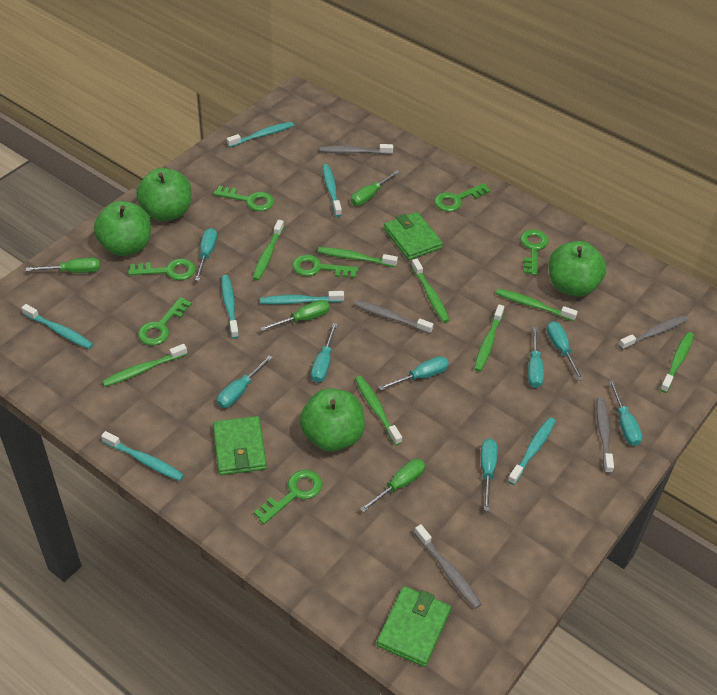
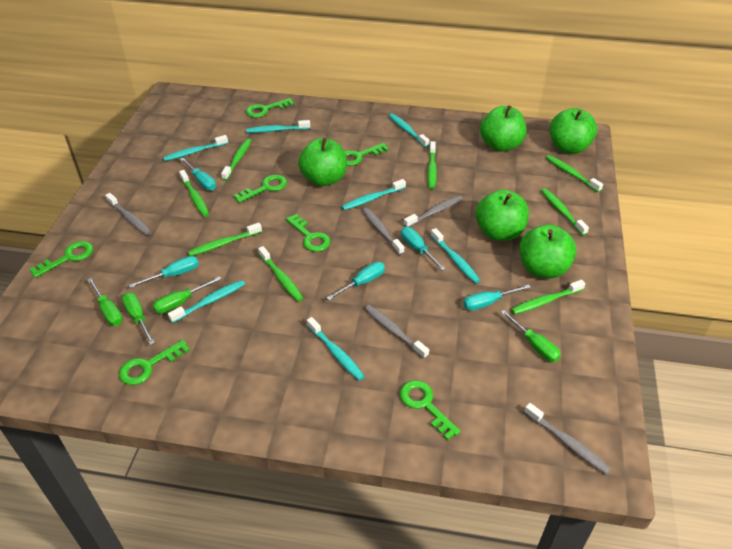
green apple: [94,201,151,256] [136,168,192,221] [300,388,365,452] [549,241,606,297] = 4 -> [298,138,347,186] [476,189,529,241] [480,105,527,152] [519,224,577,279] [550,108,597,154] = 5
green wallet: [213,416,267,475] [377,586,451,667] [384,212,443,260] = 3 -> none = 0
turquoise screwdriver: [195,228,217,281] [217,355,273,408] [311,323,338,383] [378,356,449,390] [481,439,497,511] [528,327,544,388] [547,321,584,381] [609,380,642,446] = 8 -> [129,256,199,288] [180,158,216,191] [327,262,385,300] [401,227,445,270] [463,284,531,311] = 5

